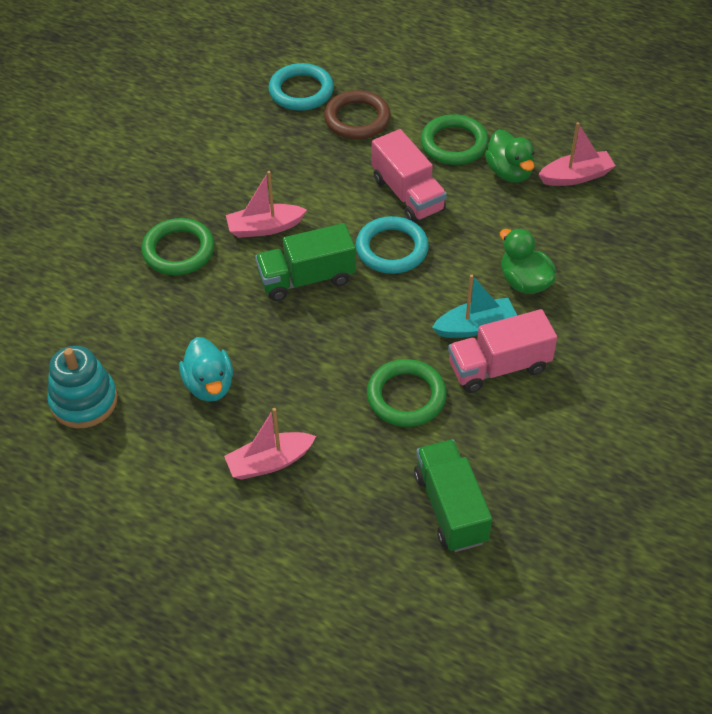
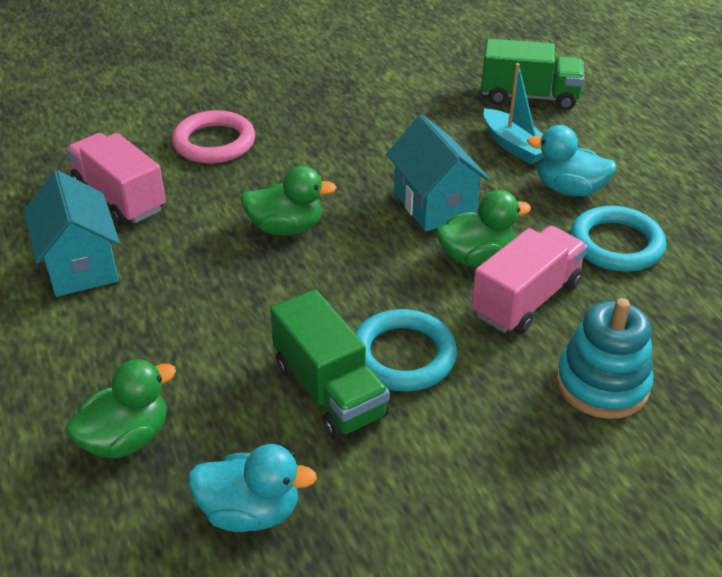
brown ring: [324,90,391,139] = 1 -> none = 0
green duck: [485,129,535,183] [500,228,556,294] = 2 -> [66,359,176,458] [240,166,337,235] [436,190,531,266] = 3
green ring: [141,218,214,275] [367,359,447,427] [421,114,489,165] = 3 -> none = 0
pink boat: [224,408,316,480] [226,171,307,238] [538,122,615,186] = 3 -> none = 0
pink ring: none = 0 -> [172,110,255,164] = 1
turquoise duck: [179,337,233,402] = 1 -> [188,444,317,532] [527,125,617,196] = 2
turquoise house: none = 0 -> [24,170,120,297] [386,115,490,231] = 2

